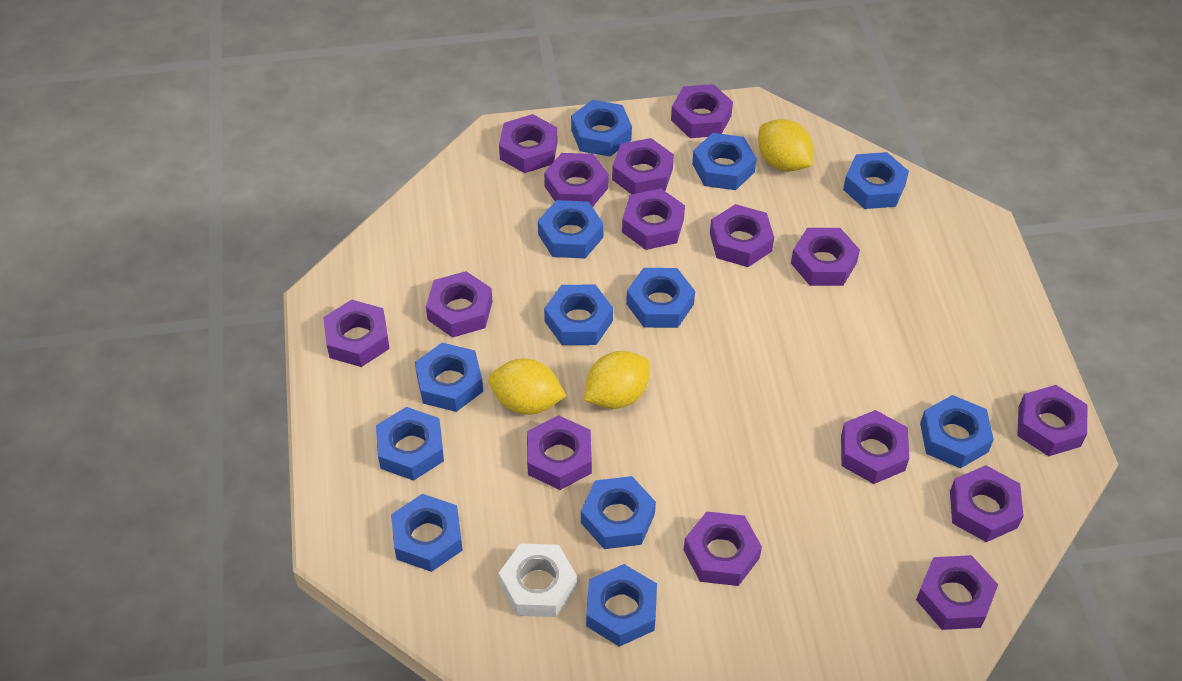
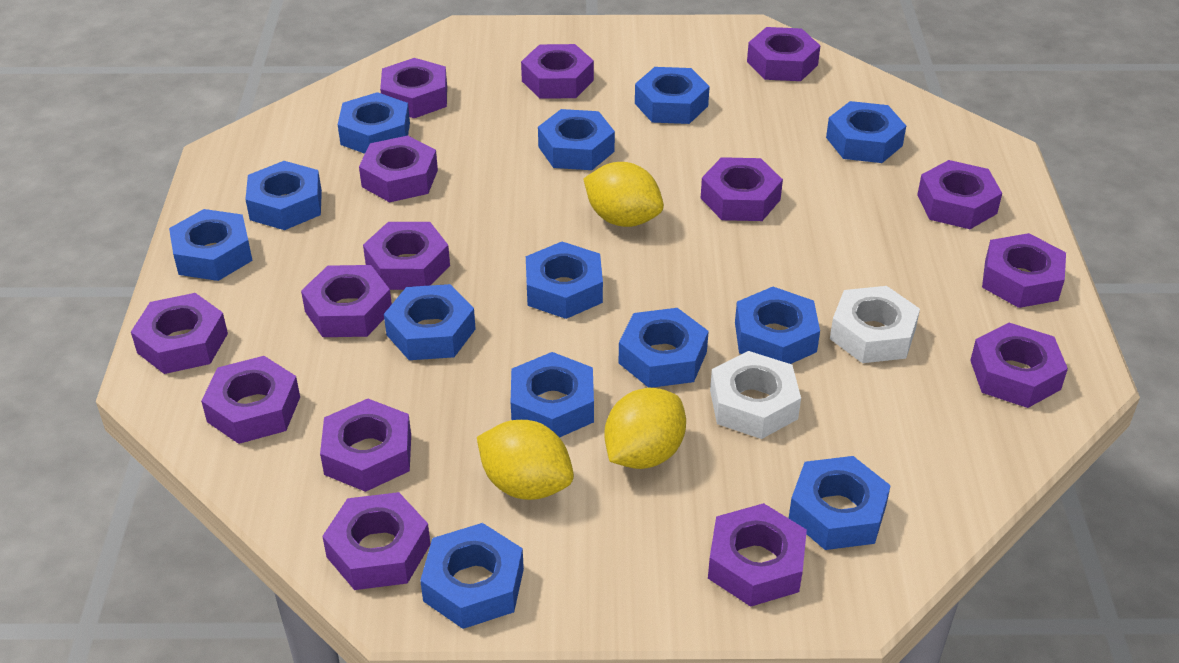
blue nut: [376,407,444,481] [391,494,463,572] [415,343,483,412] [538,200,604,259] [544,285,613,345] [571,100,632,157] [581,476,656,549] [586,564,657,647] [626,268,695,328] [692,133,757,190] [843,152,909,209] [920,395,994,469] = 12 -> [169,209,253,281] [245,161,322,230] [338,92,410,154] [384,284,476,360] [420,523,524,629] [511,352,594,437] [526,242,603,319] [538,109,615,170] [618,308,709,388] [635,67,710,124] [735,287,820,364] [789,456,891,550] [826,101,906,163] = 13
white nut: [499,544,577,617] = 1 -> [710,351,801,439] [830,286,920,363] = 2

